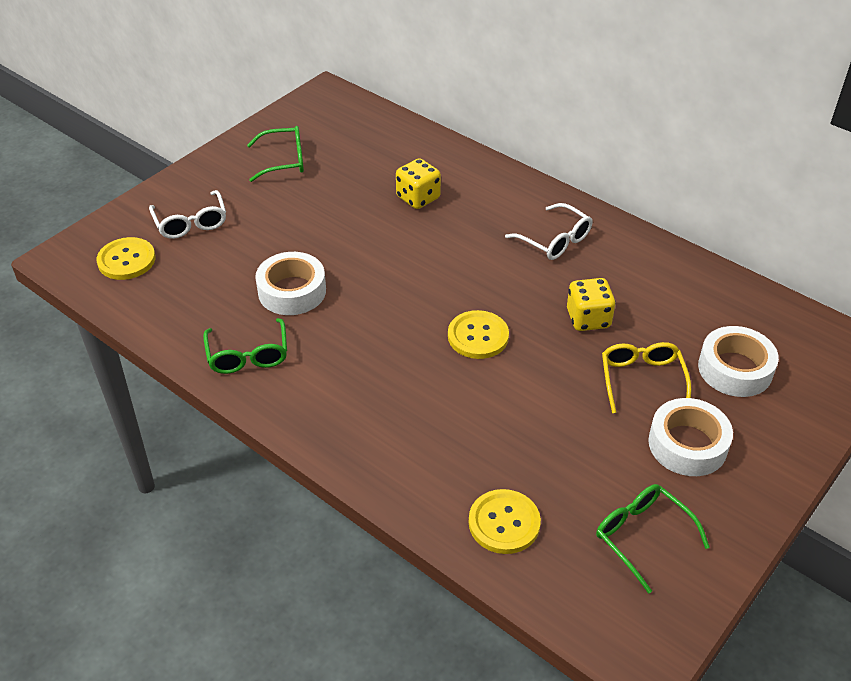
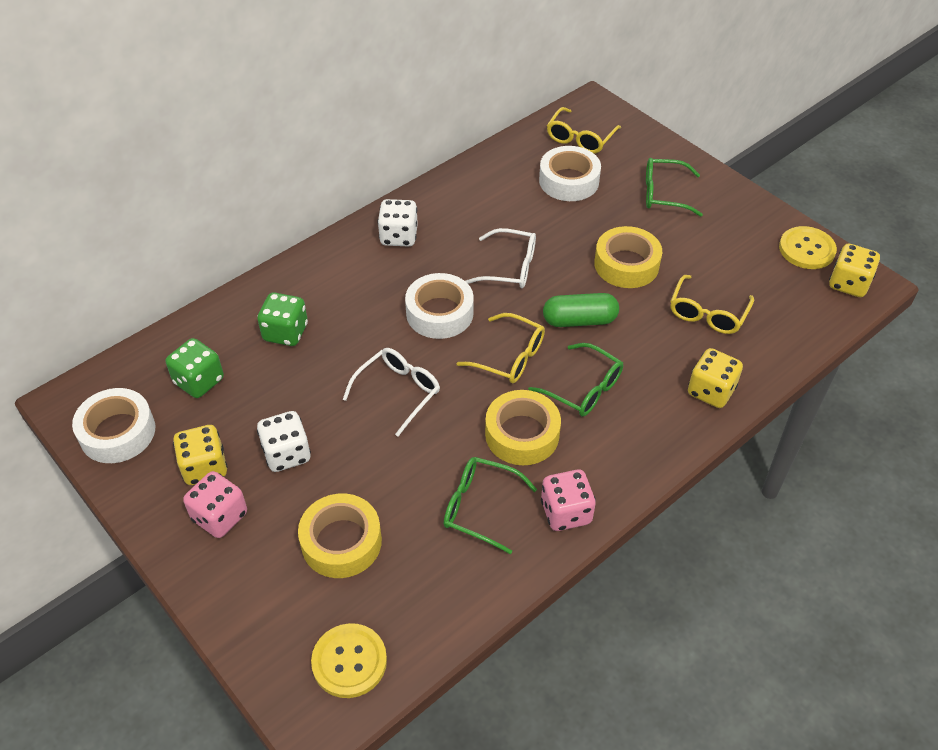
green capsule: none = 0 -> [543,293,619,327] = 1
green dice: none = 0 -> [166,338,224,398] [257,292,308,346] = 2
pink dice: none = 0 -> [183,471,247,538] [541,470,596,531] = 2
white dice: none = 0 -> [257,411,311,472] [377,199,418,246] = 2
yellow button: [97,237,155,280] [448,310,509,359] [469,489,541,554] = 3 -> [311,623,387,698] [779,226,837,269] = 2
yellow dice: [396,158,441,209] [567,278,616,331] = 2 -> [173,425,228,485] [688,348,743,408] [829,243,880,297] = 3
yellow glasses: [602,342,691,413] = 1 -> [456,313,545,383] [547,107,621,153] [670,275,754,334] = 3
yellow tape: none = 0 -> [298,493,382,578] [485,390,561,465] [594,226,662,288] = 3

